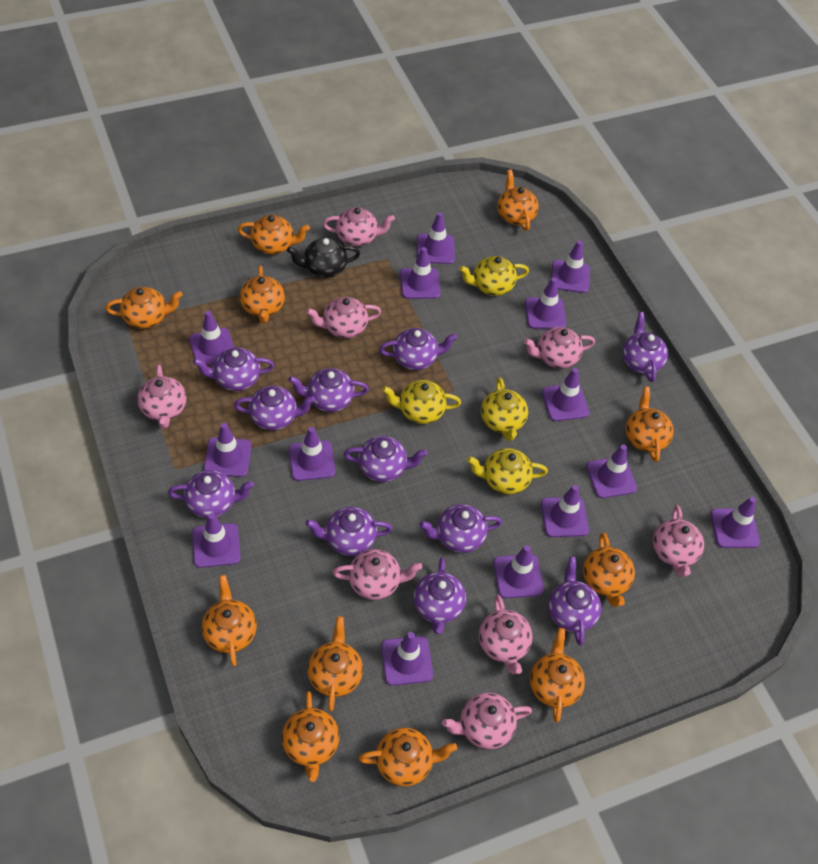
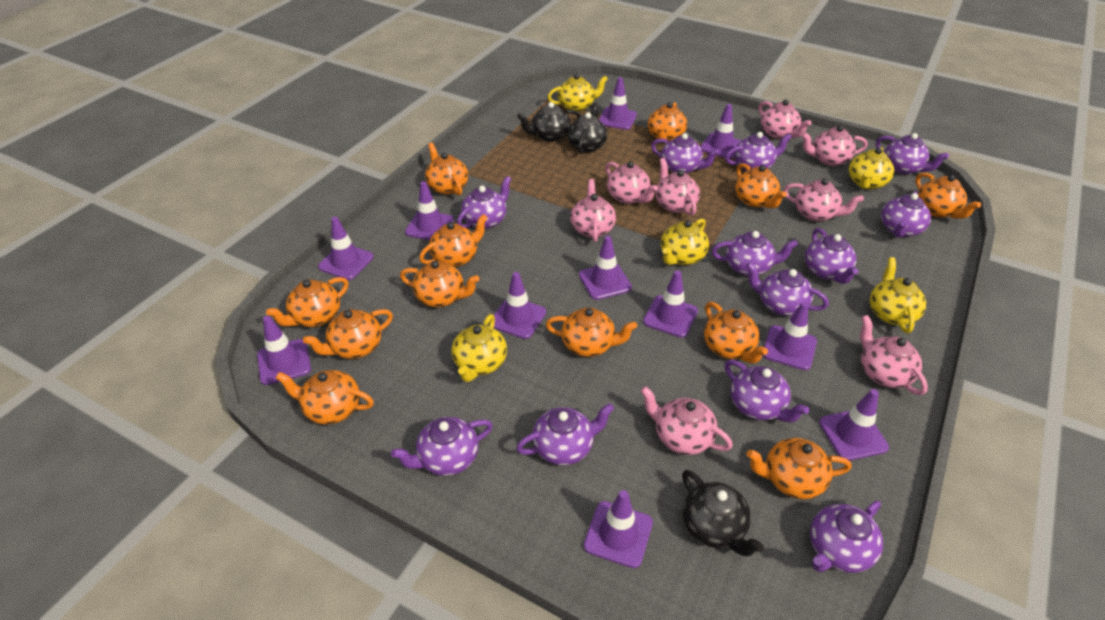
black teapot: [287,238,360,278] = 1 -> [517,102,581,142] [567,103,607,154] [682,470,764,556] = 3
orange teapot: [105,287,183,329] [202,575,257,666] [237,215,310,254] [240,266,285,323] [282,691,339,782] [307,616,363,711] [358,728,457,787] [497,170,539,231] [530,628,585,722] [583,532,635,607] [626,387,674,462] = 11 -> [266,277,348,327] [275,370,374,425] [303,309,393,359] [400,261,480,307] [419,214,488,267] [425,143,468,196] [546,307,637,357] [648,102,687,142] [704,302,768,364] [735,163,787,208] [746,438,852,499] [916,173,981,219] = 12
purple teapot: [168,470,254,518] [193,348,274,391] [234,386,315,431] [288,368,369,412] [306,507,393,556] [343,436,427,482] [379,328,457,370] [413,557,466,634] [419,504,502,553] [548,556,601,645] [622,312,668,382] = 11 -> [391,417,493,476] [457,176,511,229] [516,403,614,465] [651,133,720,174] [712,231,798,276] [725,132,792,171] [725,360,809,422] [746,262,829,316] [805,228,858,284] [810,501,883,573] [876,133,949,174] [881,191,931,238] = 12
purple traffic cone: [189,311,234,365] [192,513,240,568] [204,423,251,477] [289,427,335,481] [381,632,433,686] [400,247,441,299] [417,212,455,264] [493,545,544,598] [525,278,567,329] [541,485,589,537] [542,368,589,421] [551,240,590,293] [586,444,637,498] [710,497,760,548] = 14 -> [257,316,311,385] [318,217,374,280] [405,182,454,240] [489,272,546,339] [579,236,632,300] [584,490,653,568] [599,77,637,130] [643,270,698,338] [700,104,741,159] [763,302,817,370] [819,389,889,461] = 11
yellow teapot: [382,380,461,424] [459,256,529,296] [467,448,548,495] [481,377,528,441] = 4 -> [452,314,507,382] [548,74,608,112] [661,218,709,265] [849,147,894,189] [870,257,926,333] = 5

